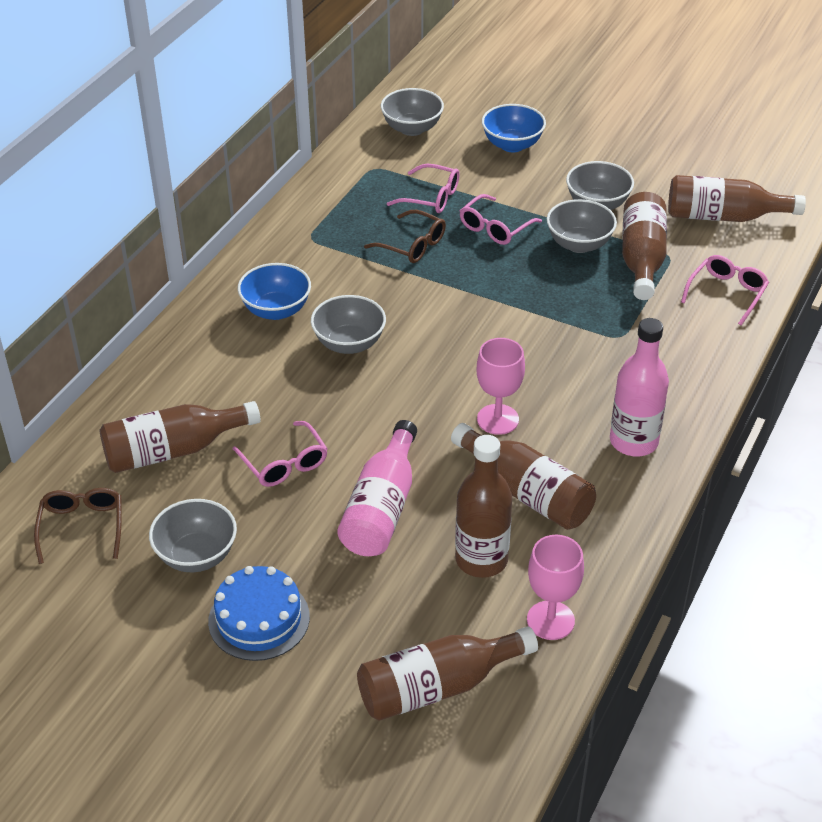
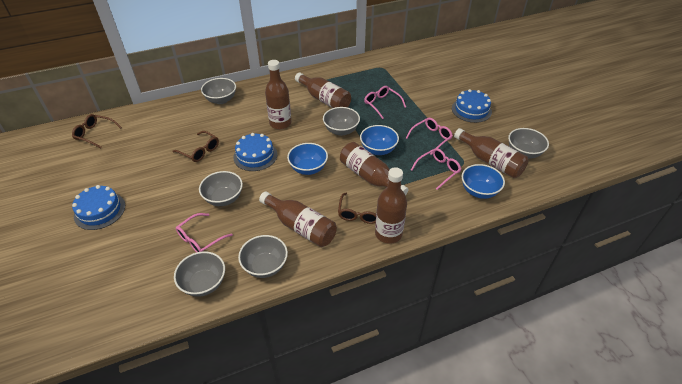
blue bowl: [238,263,311,320] [482,104,546,152] = 2 -> [287,143,328,175] [360,125,399,155] [461,164,505,199] = 3
blue cake: [208,566,310,661] = 1 -> [72,185,125,230] [233,133,277,171] [452,89,492,123] = 3
brown glasses: [34,488,122,564] [364,210,446,263] = 2 -> [72,114,122,148] [173,131,219,162] [338,192,376,224] = 3
grey bowl: [149,499,237,572] [311,295,386,354] [381,88,444,136] [547,199,617,253] [566,161,634,210] = 5 -> [174,251,225,297] [199,171,243,206] [201,78,236,104] [238,235,288,278] [323,107,360,136] [508,128,549,159] = 6
pink bottle: [337,420,417,556] [610,318,669,456] = 2 -> none = 0
pink goblet: [477,338,525,435] [527,535,584,640] = 2 -> none = 0

